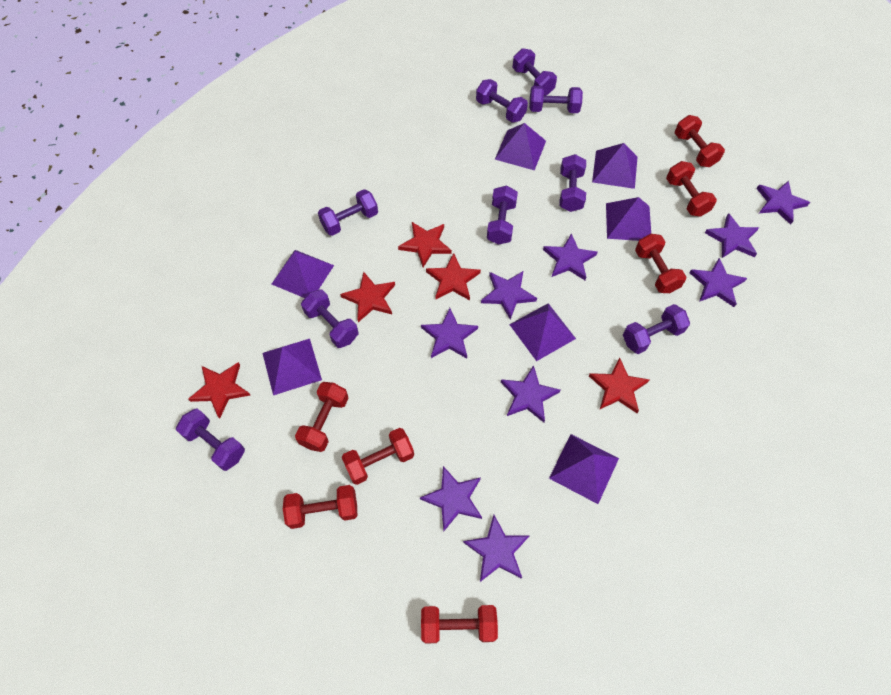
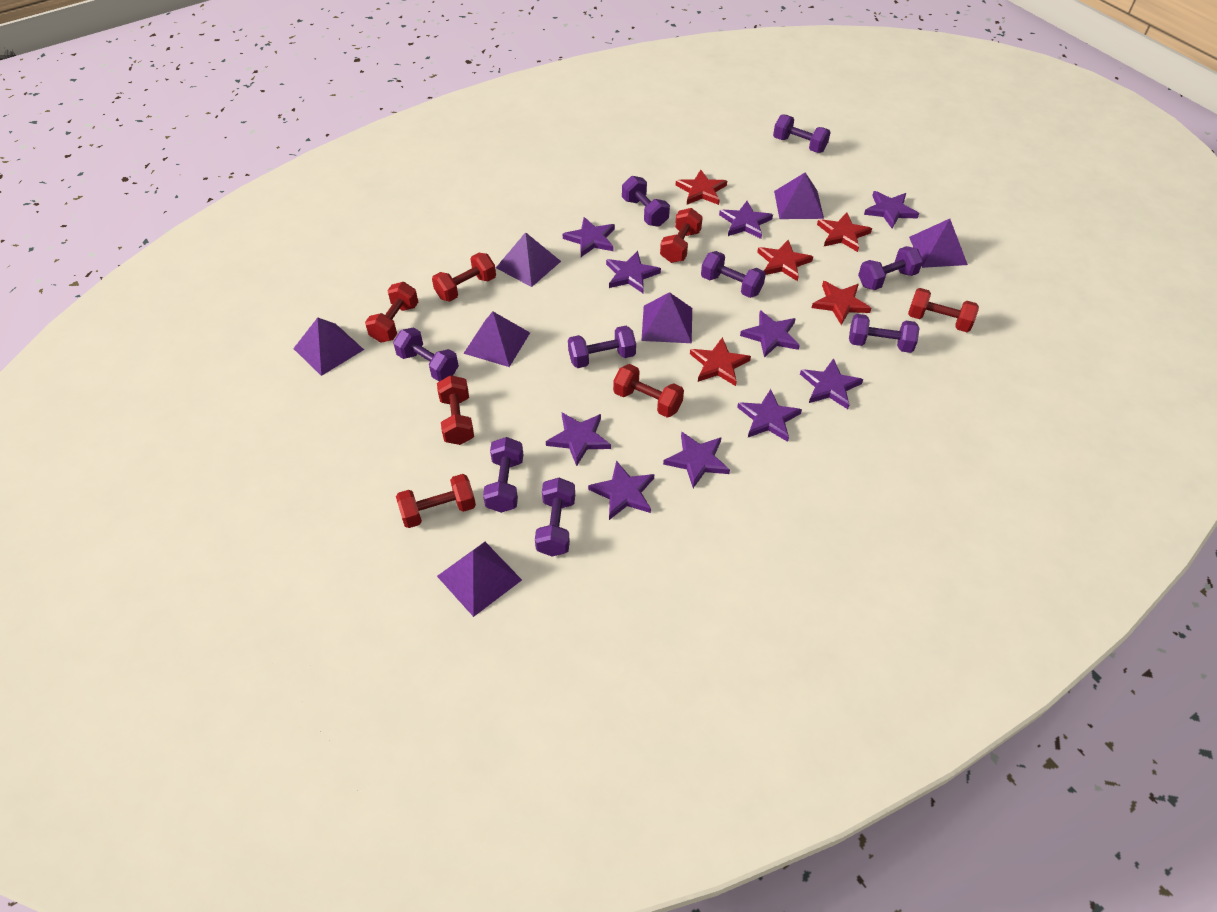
purple star: [420,466,482,531] [421,308,478,358] [463,515,529,582] [481,271,537,320] [501,365,560,423] [543,233,598,280] [689,258,747,307] [705,213,759,258] [756,180,810,225] = 9 -> [546,413,611,466] [563,217,615,257] [588,460,654,520] [606,251,661,293] [663,432,730,488] [719,201,773,239] [737,389,802,442] [740,310,800,358] [800,358,863,409] [864,191,919,228] = 10

